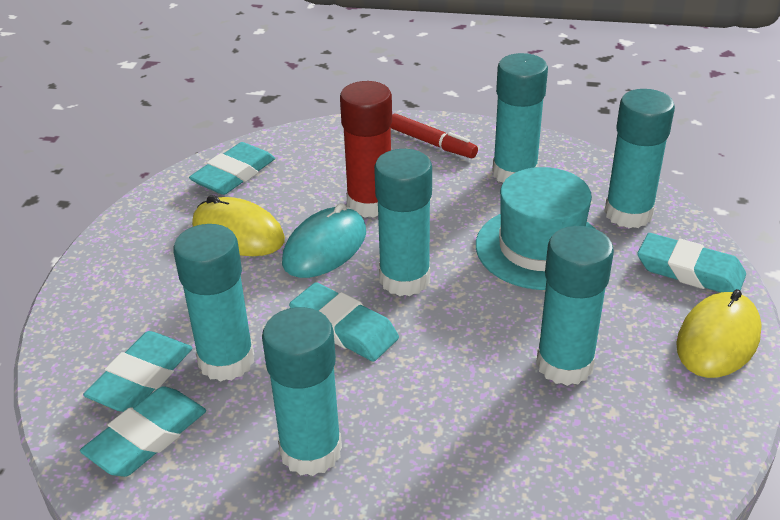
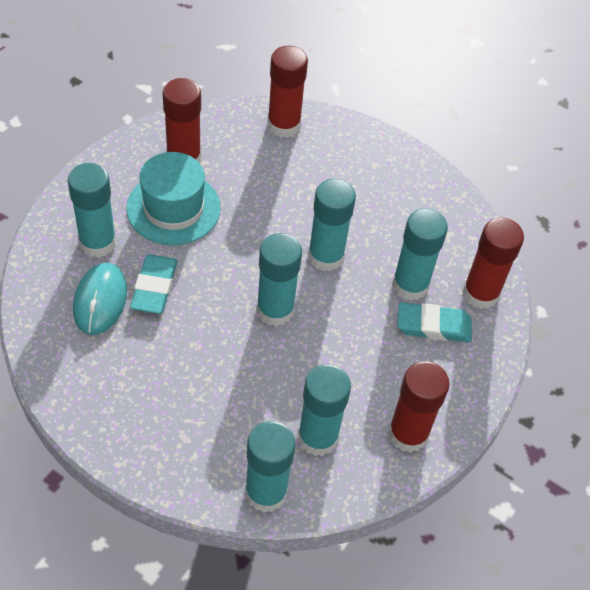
red glue stick: [340,81,392,218] = 1 -> [163,78,201,163] [268,46,308,138] [388,361,450,453] [462,218,524,309] = 4
red marker: [391,113,478,158] = 1 -> none = 0
turquoise eraser: [80,387,206,477] [83,331,193,412] [189,142,275,195] [289,282,399,362] [637,233,746,292] = 5 -> [130,254,177,314] [398,302,472,342] = 2
yellow mouse: [192,195,285,256] [676,289,762,378] = 2 -> none = 0

